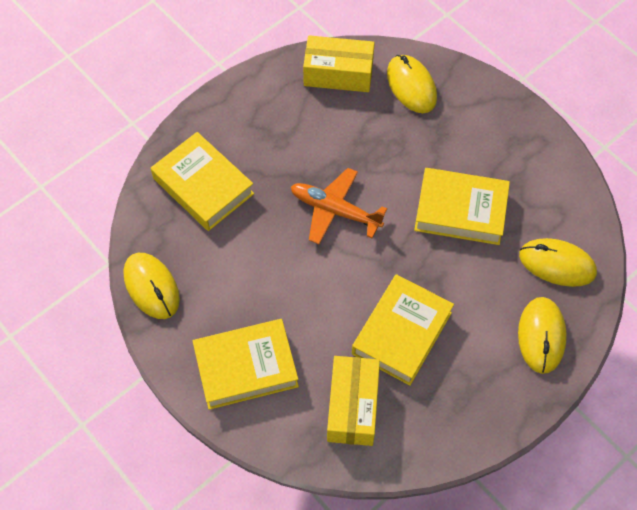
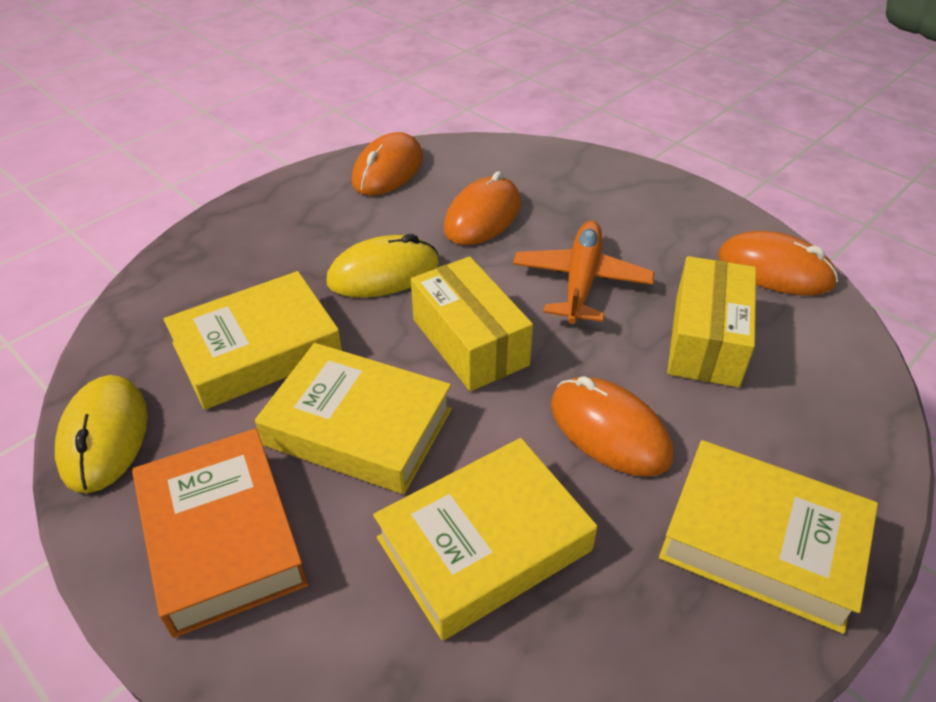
orange book: none = 0 -> [132,428,308,638] = 1
orange mouse: none = 0 -> [352,132,423,196] [444,171,521,245] [551,376,673,476] [718,231,838,296] = 4
yellow mouse: [123,253,180,319] [387,55,437,113] [518,297,567,374] [519,238,597,287] = 4 -> [55,375,148,493] [326,234,439,298] = 2

